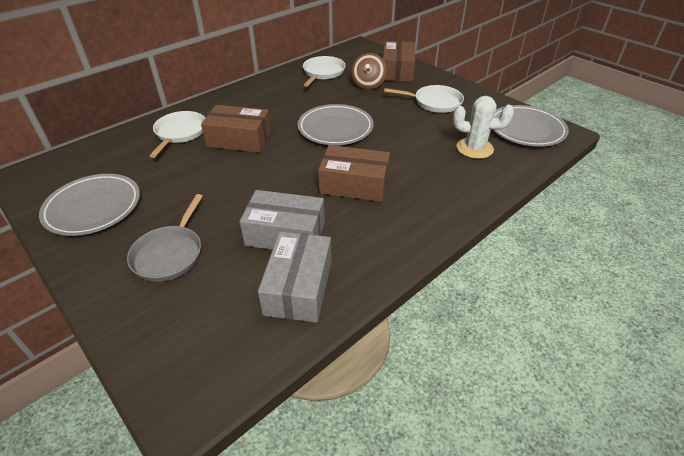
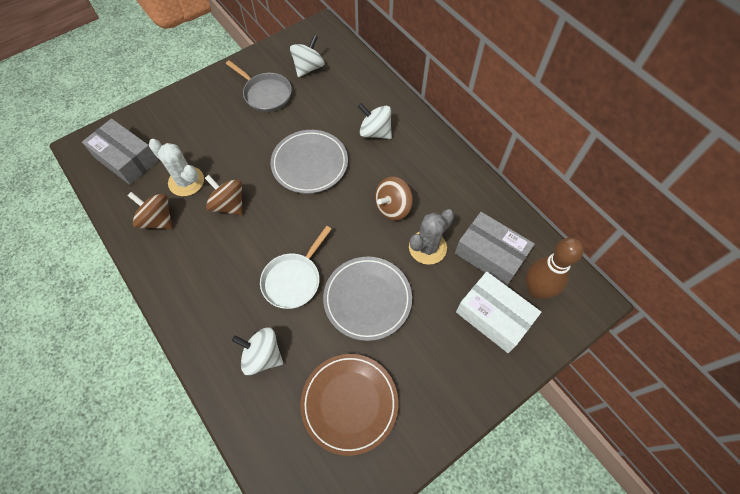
brown bowling pin: none = 0 -> [526,238,584,299] = 1
brown box: [201,105,271,153] [318,145,390,202] [383,41,415,82] = 3 -> none = 0
brown plate: none = 0 -> [300,354,398,456] = 1
brown spinning top: [351,53,387,90] = 1 -> [127,192,172,229] [205,175,243,215] [375,176,413,221] = 3
grey cactus: none = 0 -> [409,209,454,265] = 1
grey plate: [39,174,140,236] [298,104,374,145] [492,105,569,147] = 3 -> [271,130,348,194] [323,257,412,341] = 2
white box: none = 0 -> [456,272,541,353] = 1
white pan: [149,111,205,158] [303,56,346,87] [384,85,464,113] = 3 -> [260,226,332,309] = 1
white spinning top: none = 0 -> [232,328,283,375] [290,35,325,77] [358,103,392,139] = 3

